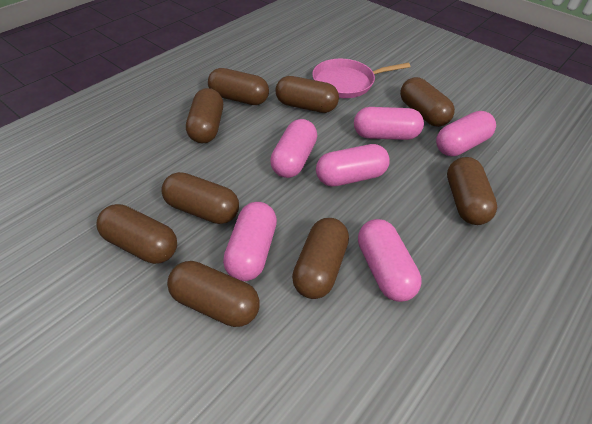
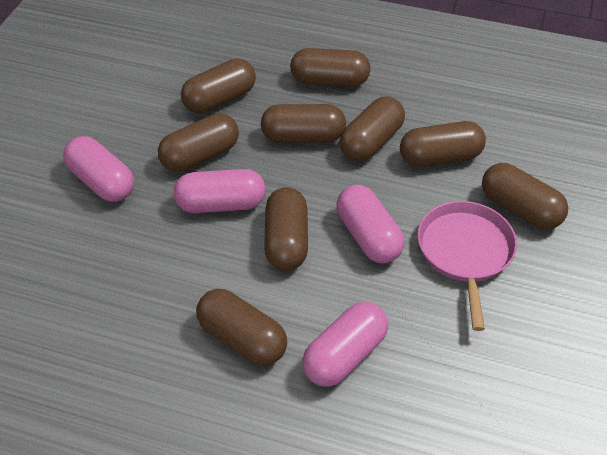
pink capsule: [223,202,277,281] [270,119,317,178] [316,144,390,186] [354,107,424,140] [358,219,421,302] [436,111,496,156] = 6 -> [63,136,134,202] [174,169,266,213] [302,302,388,387] [337,185,404,263] = 4

